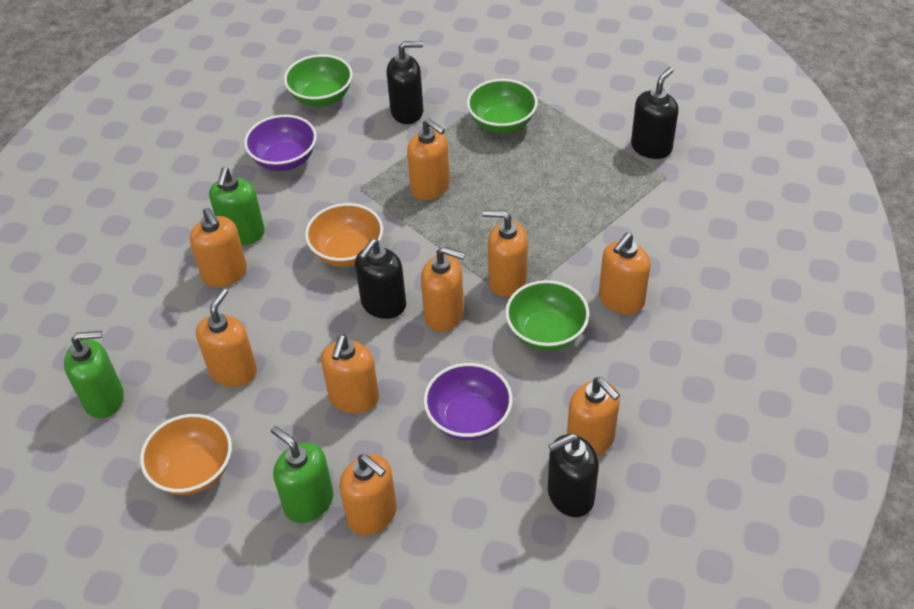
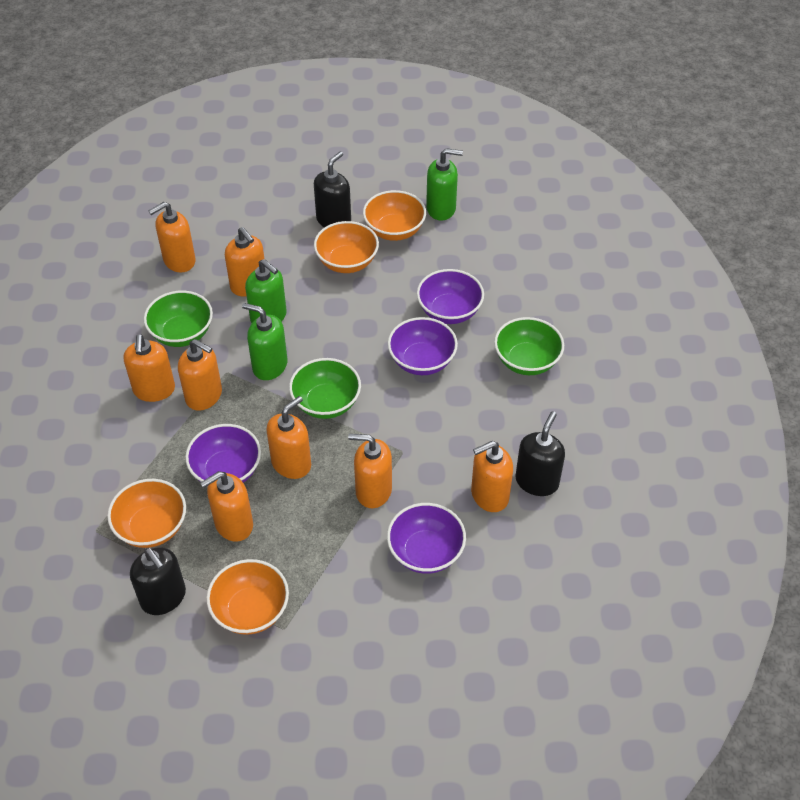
black soap dispenser: [355,239,406,319] [386,41,423,124] [548,433,599,517] [631,67,679,159] = 4 -> [130,548,186,615] [314,151,351,227] [516,411,565,496] = 3
orange bowl: [140,414,232,495] [305,203,383,267] = 2 -> [107,479,186,548] [206,559,289,635] [314,221,379,273] [363,190,426,241] = 4
orange soap dispenser: [190,208,247,288] [196,288,257,387] [321,334,379,413] [340,454,397,535] [407,119,450,200] [421,247,465,332] [483,210,528,297] [567,377,620,457] [599,233,651,315] = 9 -> [124,334,175,402] [148,202,196,272] [178,339,222,411] [200,471,253,542] [225,227,264,296] [266,396,311,479] [348,434,392,508] [471,441,513,512] = 8
purple bowl: [244,115,317,171] [424,363,512,440] = 2 -> [185,424,261,483] [387,503,466,574] [388,317,458,375] [417,269,484,324] = 4

